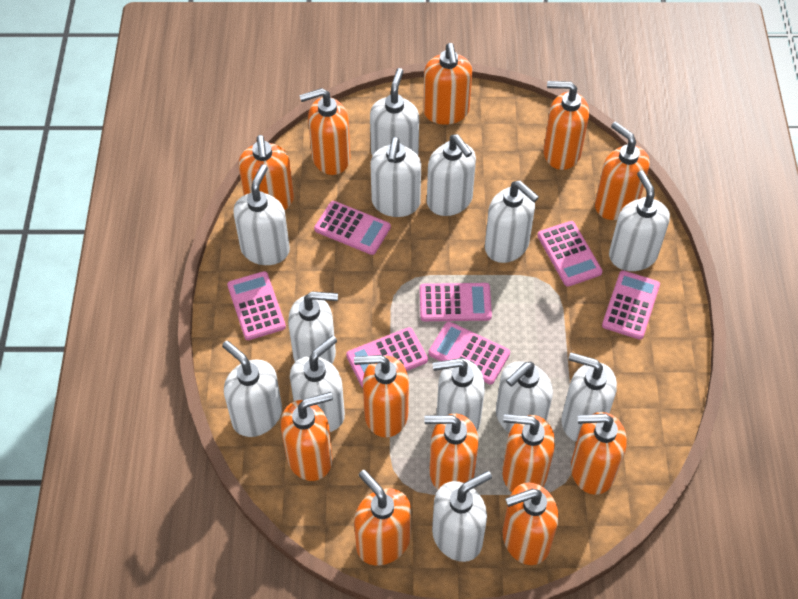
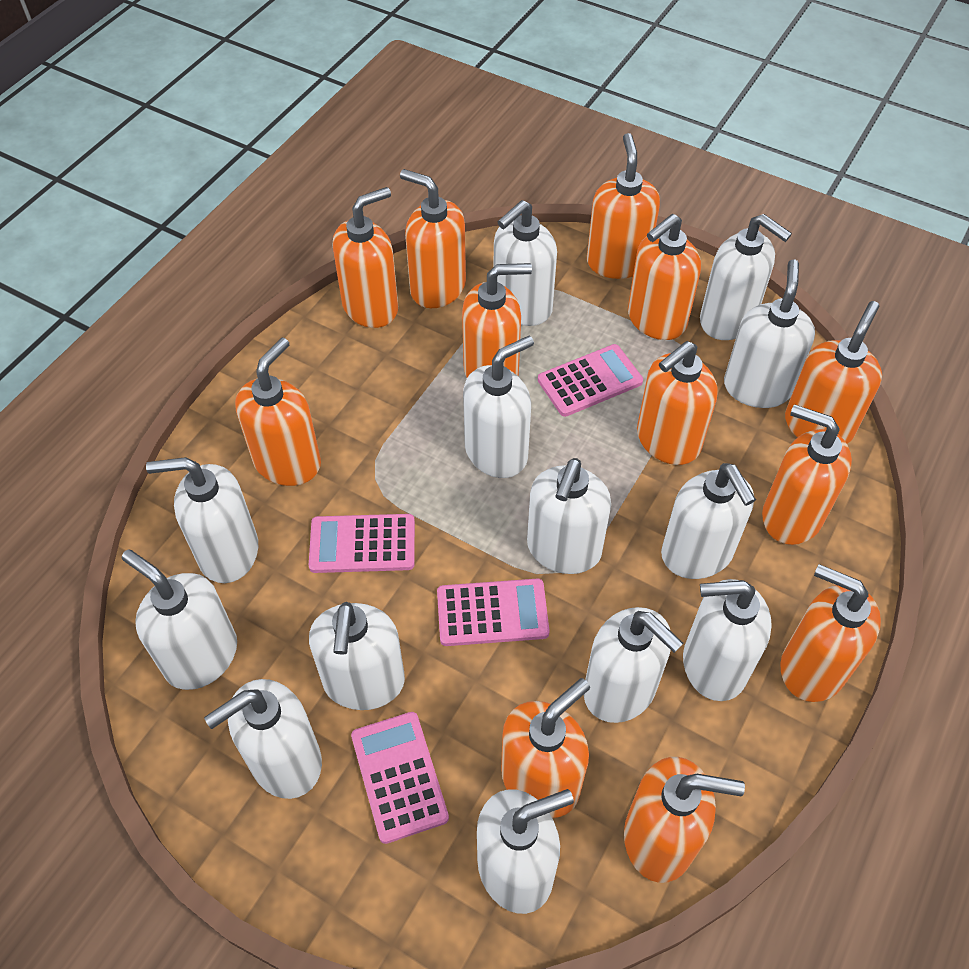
pink calculator: [227,271,286,340] [314,201,391,255] [346,327,428,387] [420,283,492,321] [429,322,510,384] [537,221,602,287] [602,270,660,340] = 7 -> [309,514,415,573] [351,712,449,844] [437,579,550,646] [538,344,643,417] = 4

